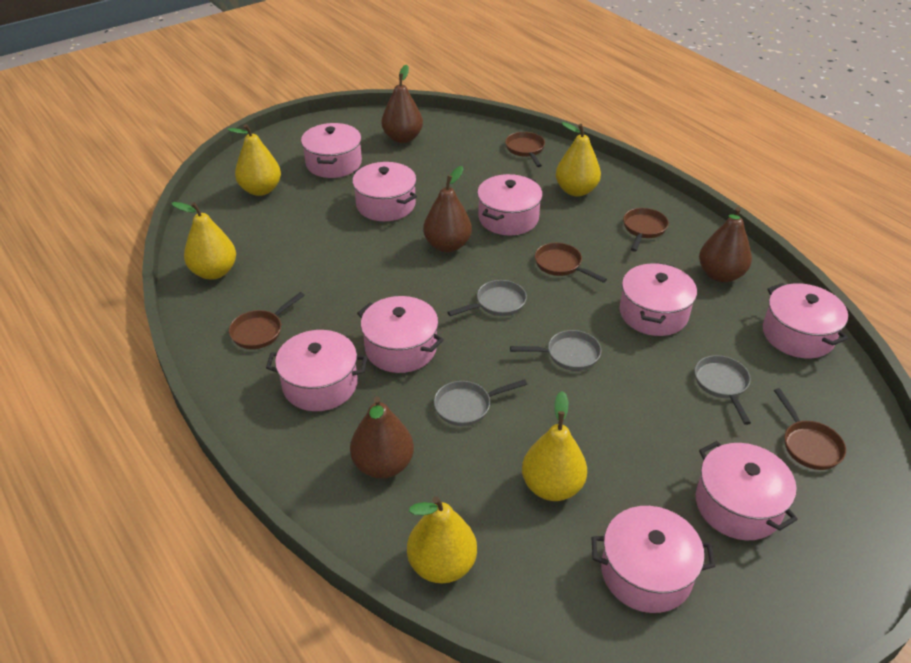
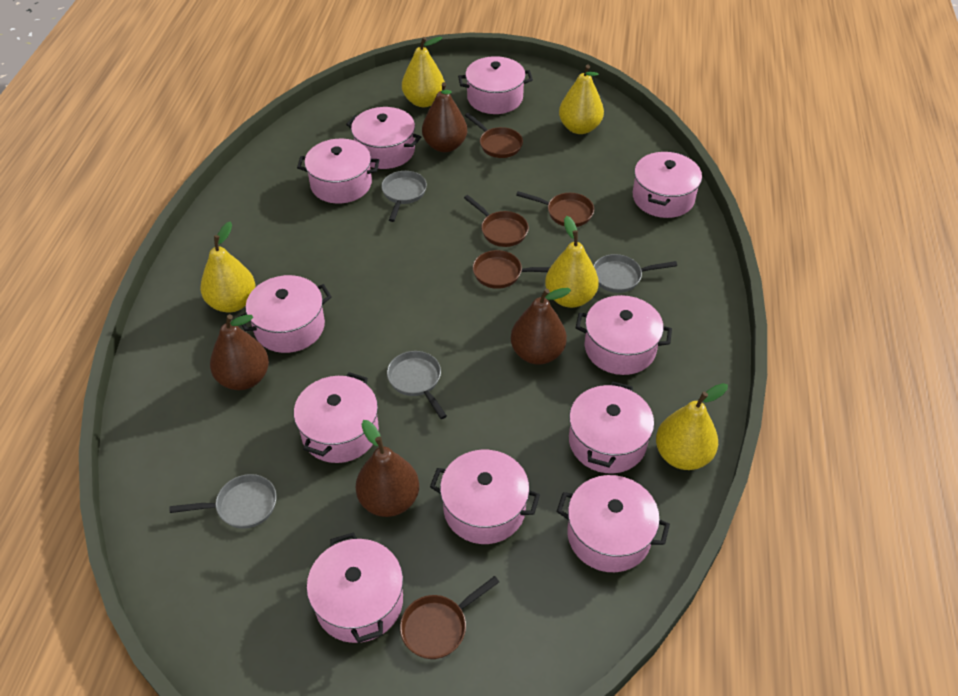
pink pot: [266,330,367,411] [301,123,362,178] [352,162,417,221] [357,296,444,373] [477,174,543,236] [591,506,716,613] [620,262,697,336] [696,441,798,540] [763,283,848,358] = 9 -> [238,275,332,353] [294,372,379,463] [297,139,379,204] [307,533,403,643] [346,107,421,169] [430,450,540,544] [458,56,533,114] [556,475,670,572] [569,381,654,473] [575,295,672,375] [633,151,702,218] = 11

